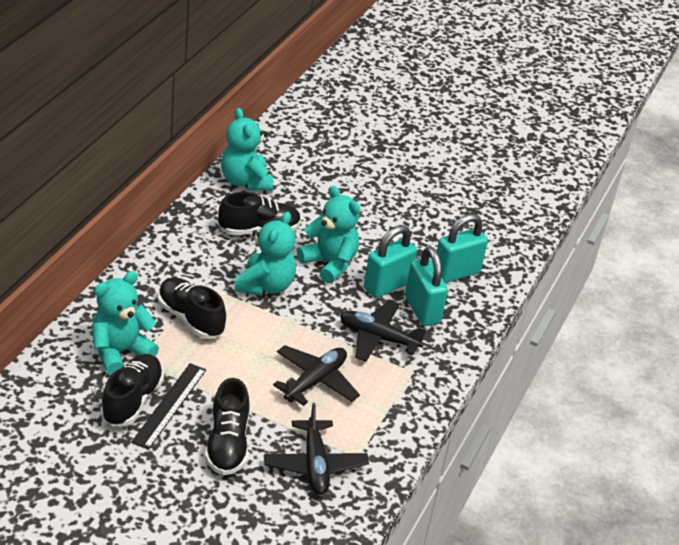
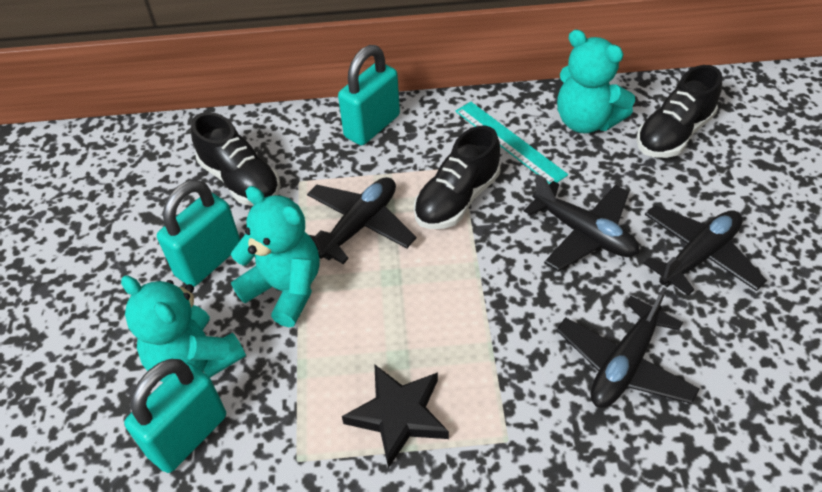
black plane: [264,403,369,495] [273,345,360,406] [340,300,427,362] = 3 -> [307,177,416,264] [524,174,639,271] [556,287,700,408] [644,205,767,296] = 4
black ruler: [131,363,206,450] = 1 -> none = 0
black shoe: [100,354,164,426] [158,277,226,339] [205,378,250,475] [218,192,301,235] = 4 -> [191,112,280,206] [414,126,500,229] [636,65,722,158] = 3
black star: none = 0 -> [342,364,449,468] = 1
turquoise ruler: none = 0 -> [455,102,568,184] = 1
turquoise teddy bear: [92,271,159,375] [221,108,273,191] [235,212,296,296] [297,186,360,284] = 4 -> [121,275,246,382] [231,186,319,327] [557,30,635,133] = 3

